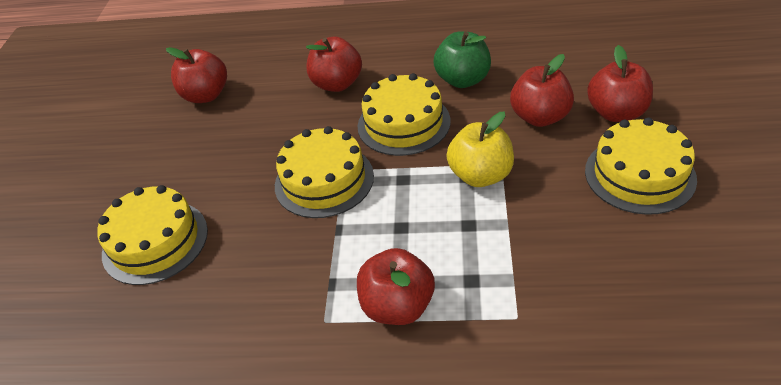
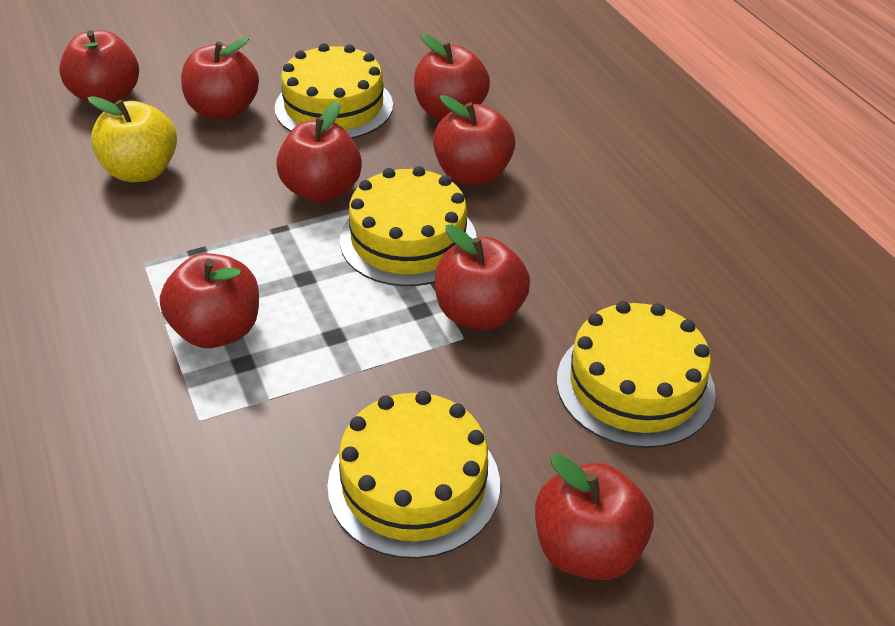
green apple: [433,31,491,88] = 1 -> none = 0
red apple: [166,47,227,103] [306,37,362,92] [357,248,435,325] [510,54,574,127] [587,45,653,122] = 5 -> [59,30,139,103] [160,253,259,348] [181,38,259,120] [276,102,362,203] [414,34,490,120] [433,95,515,185] [435,225,530,330] [535,454,654,580] = 8

